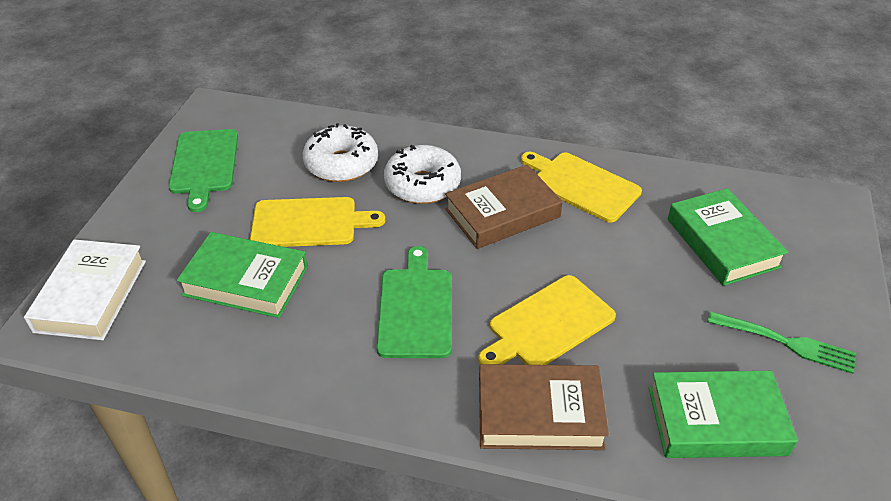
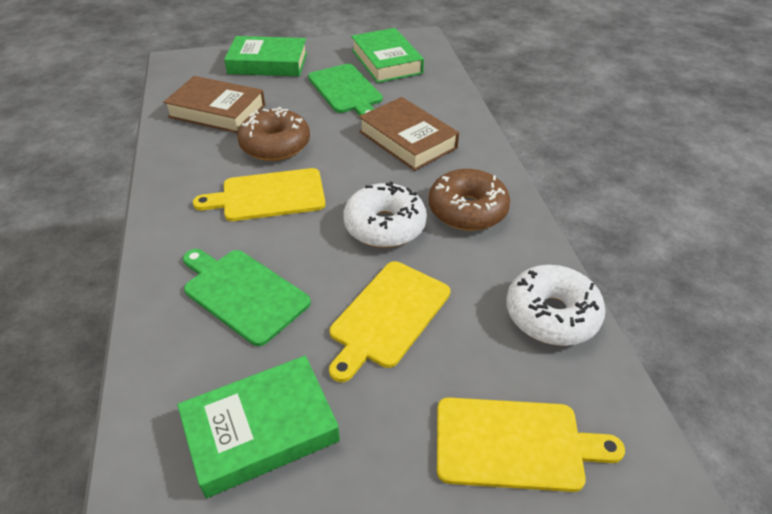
brown donut: none = 0 -> [237,107,310,161] [429,169,510,231] = 2
green fork: [707,311,856,374] = 1 -> none = 0
white book: [24,239,146,340] = 1 -> none = 0

